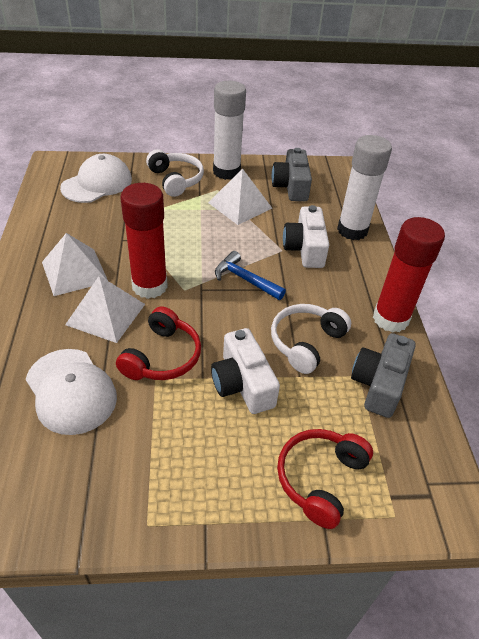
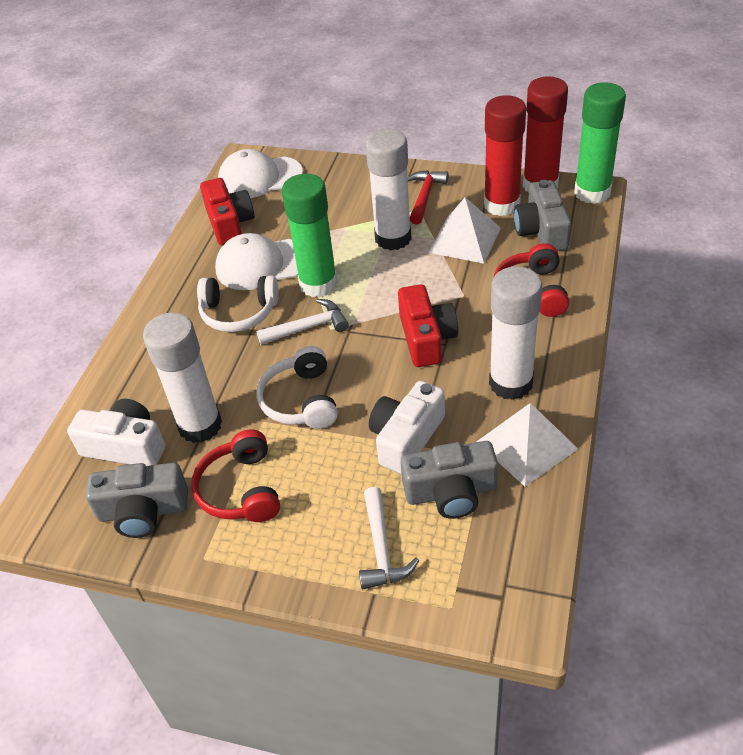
blue hammer: [215,251,286,300] = 1 -> none = 0
green glue stick: none = 0 -> [282,174,338,297] [574,82,626,204] = 2
grey camera: [272,148,312,201] [351,333,416,418] = 2 -> [86,463,188,538] [401,441,498,519] [514,180,571,251] = 3
red camera: none = 0 -> [200,178,255,245] [398,284,458,367] = 2
red hammer: none = 0 -> [408,170,449,225] = 1
white glue stick: [213,81,246,180] [337,135,392,240] = 2 -> [143,312,222,443] [365,129,412,251] [489,267,542,400] = 3
white hammer: none = 0 -> [256,299,349,345] [359,487,419,589] = 2
white pyramid: [42,233,108,296] [65,276,145,343] [208,168,272,225] = 3 -> [428,197,501,264] [476,403,578,487] = 2

